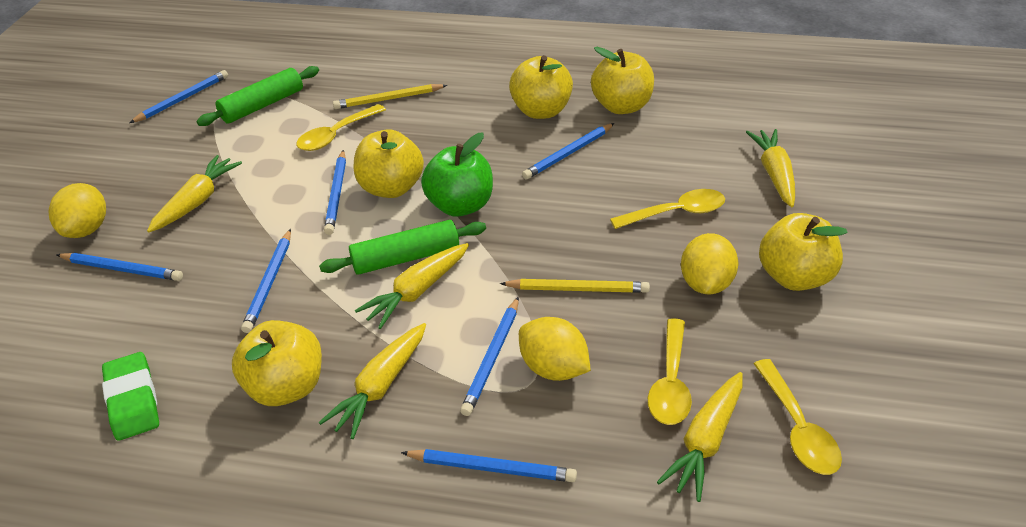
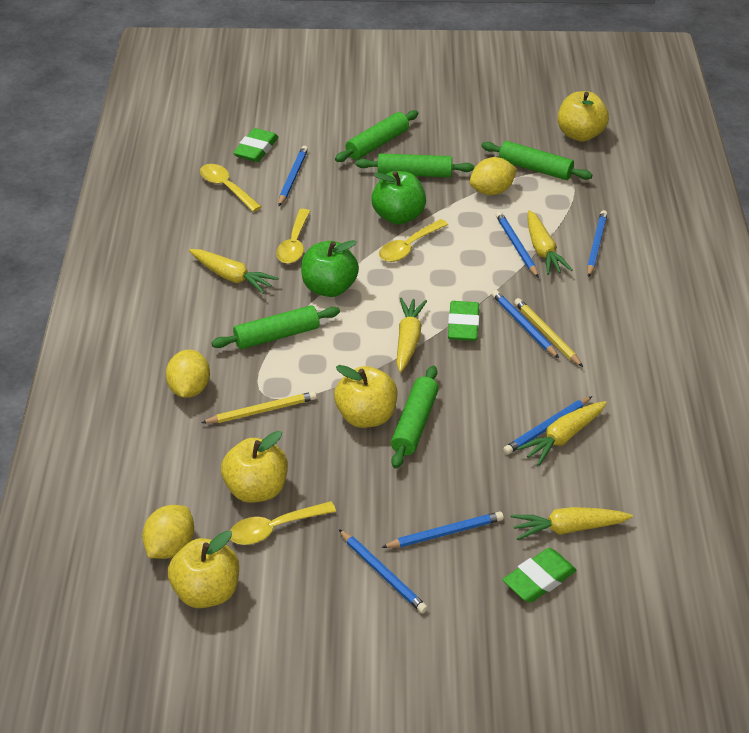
green apple: [421,132,493,217] = 1 -> [301,240,359,297] [371,171,426,225] = 2
green eraser: [102,352,159,440] = 1 -> [233,128,278,162] [448,301,479,341] [503,548,577,602] = 3
green rolling pin: [196,66,319,126] [319,220,486,275] = 2 -> [211,305,340,349] [335,110,418,162] [356,153,474,177] [391,366,439,468] [481,141,592,180] = 5
yellow apple: [232,320,322,406] [354,129,424,198] [509,55,573,119] [591,47,654,114] [759,213,848,291] = 5 -> [168,531,239,608] [221,431,288,503] [334,365,397,428] [558,91,609,142] = 4

